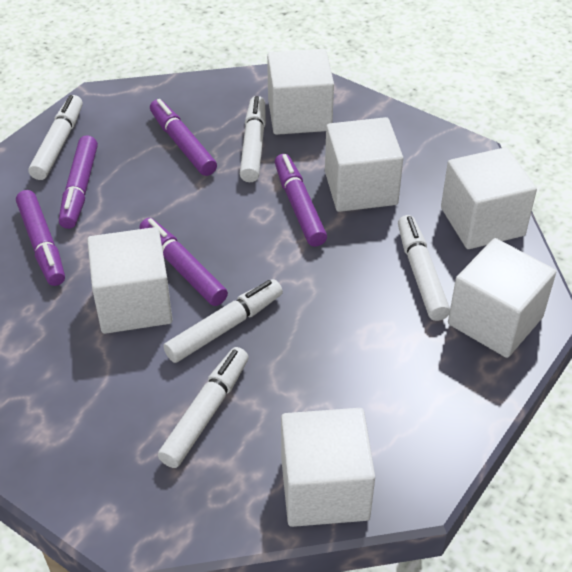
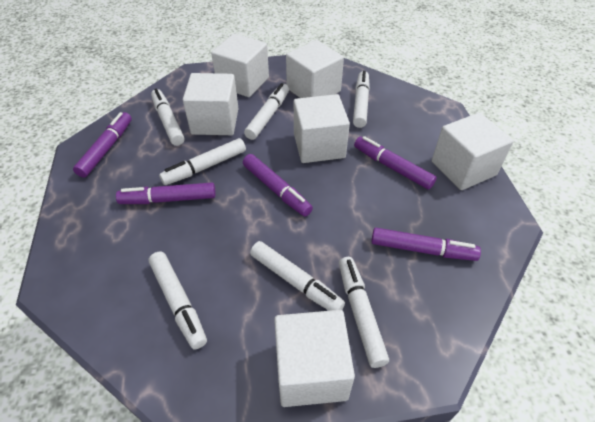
white marker: [29,95,83,180] [158,347,248,468] [163,279,283,363] [240,96,266,182] [398,215,450,321] = 5 -> [149,252,207,350] [151,89,184,146] [159,138,246,185] [244,83,289,140] [250,241,345,311] [339,257,389,368] [353,71,370,128] = 7

